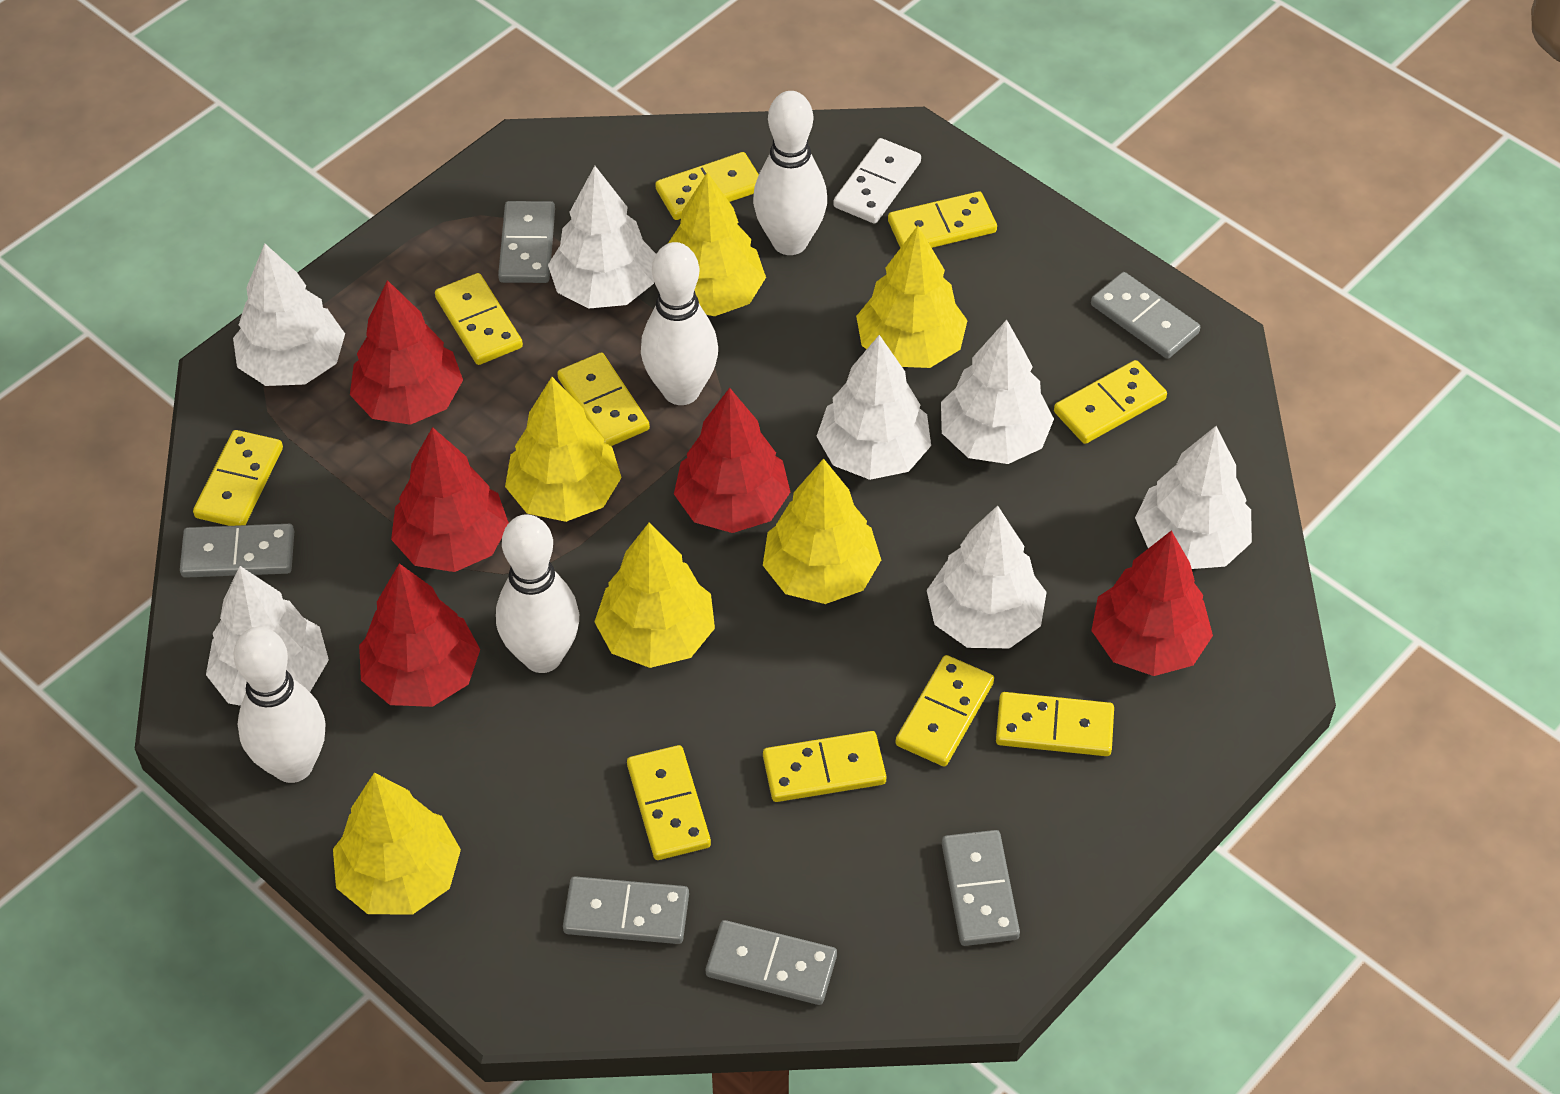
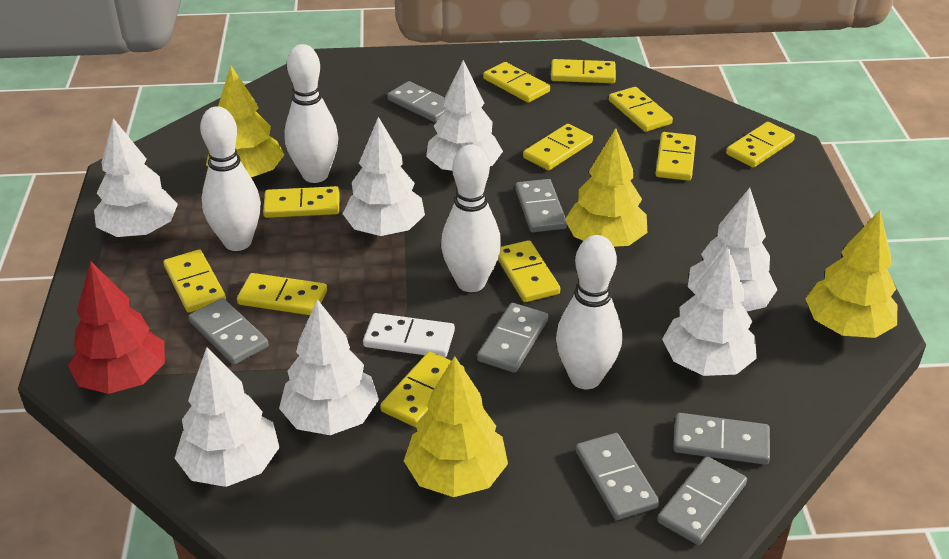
grey domino: [180,524,294,578] [498,201,555,283] [563,876,689,944] [706,920,837,1005] [942,830,1020,946] [1091,272,1200,359] = 6 -> [189,298,269,365] [387,81,446,122] [477,303,548,373] [515,179,567,232] [576,433,659,520] [657,456,747,545] [673,413,770,465] = 7
red tree: [350,280,463,425] [359,563,480,707] [391,427,509,572] [674,388,790,533] [1091,530,1213,676] = 5 -> [68,261,165,394] = 1
yellow domino: [193,430,283,526] [435,273,523,365] [557,353,650,446] [627,745,711,860] [655,152,759,220] [763,731,887,802] [888,191,997,248] [895,655,994,766] [996,692,1114,756] [1054,360,1167,444] = 10 -> [163,249,226,313] [237,273,327,315] [263,186,339,218] [380,352,465,427] [483,62,550,103] [498,240,560,302] [523,124,593,171] [551,59,616,83] [609,87,673,132] [656,132,696,181] [726,122,795,168] = 11
yellow tree: [333,773,461,915] [505,377,622,522] [594,523,715,668] [668,172,766,316] [763,458,881,604] [856,226,968,368] = 6 -> [206,66,284,179] [404,356,508,497] [565,128,647,247] [805,211,897,338] = 4

